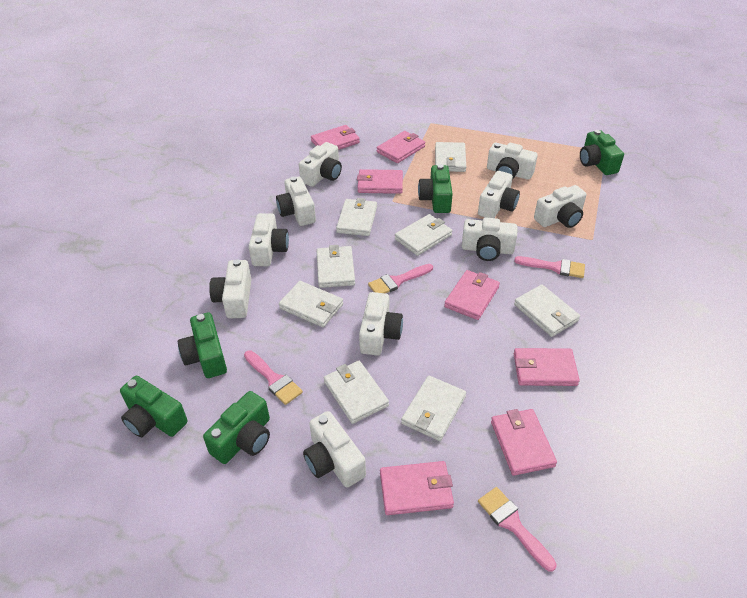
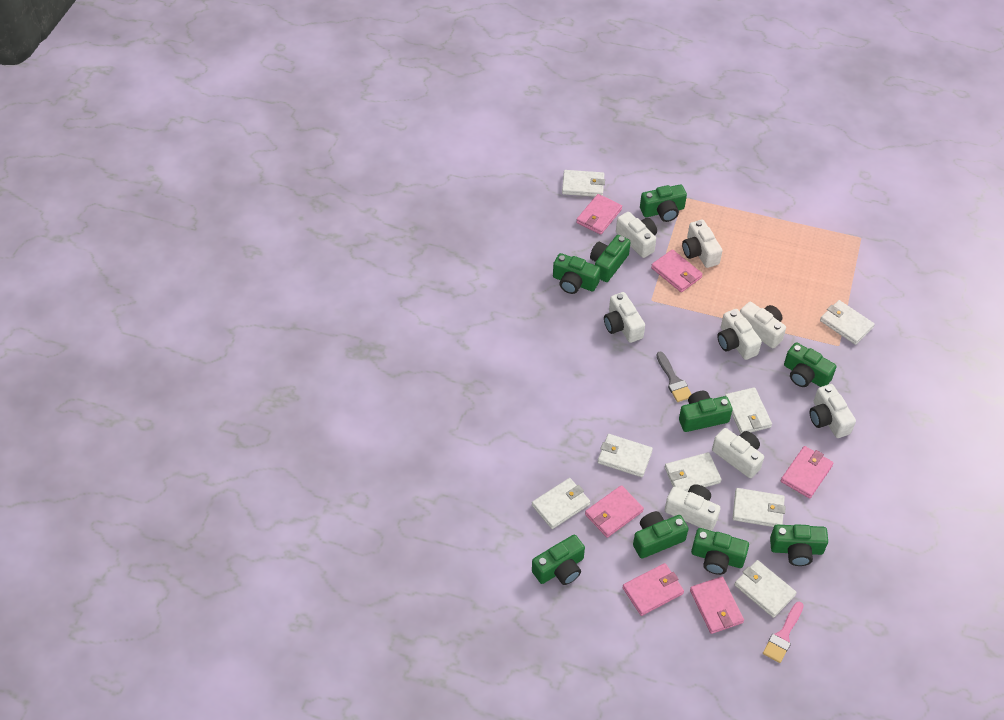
green camera: [120,376,188,437] [178,313,227,378] [203,391,270,464] [418,164,453,213] [580,130,624,175] = 5 -> [532,535,585,585] [553,253,601,294] [590,235,631,282] [633,511,688,559] [640,184,687,222] [679,391,733,432] [691,528,749,575] [770,524,828,566] [784,342,837,387] = 9
grey brush: none = 0 -> [656,352,692,402] = 1
pink brush: [244,350,303,405] [368,264,433,293] [478,487,556,572] [514,256,585,278] = 4 -> [763,601,804,663] = 1
pink wallet: [311,125,360,150] [357,169,403,194] [377,131,425,163] [380,461,454,515] [444,270,500,320] [491,409,557,476] [514,348,580,386] = 7 -> [576,194,622,235] [585,485,644,538] [622,563,684,616] [651,249,703,292] [690,577,744,634] [781,446,834,498] = 6
white camera: [209,259,252,318] [249,213,289,266] [276,176,316,226] [299,142,342,187] [303,411,366,488] [359,292,403,356] [462,217,518,261] [478,171,520,218] [487,143,538,180] [534,185,586,228] = 10 -> [604,292,645,343] [616,212,657,258] [665,484,721,531] [682,219,722,268] [712,428,764,478] [717,309,762,360] [740,302,786,349] [810,384,856,438] = 8

